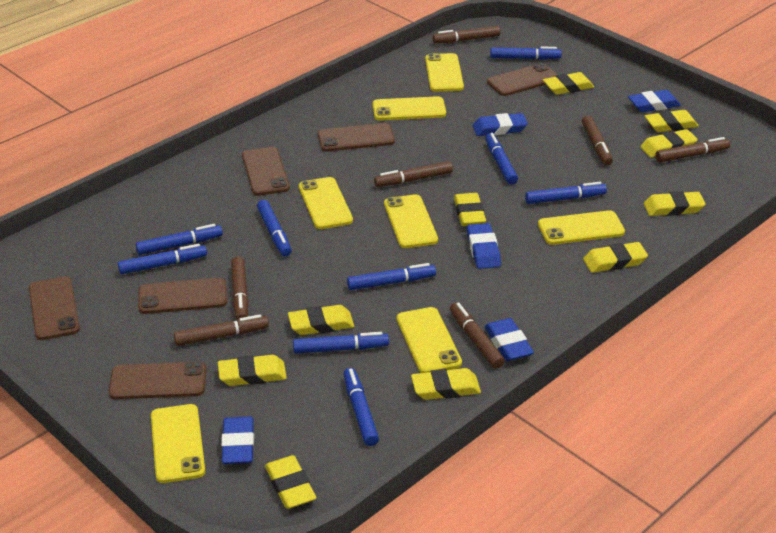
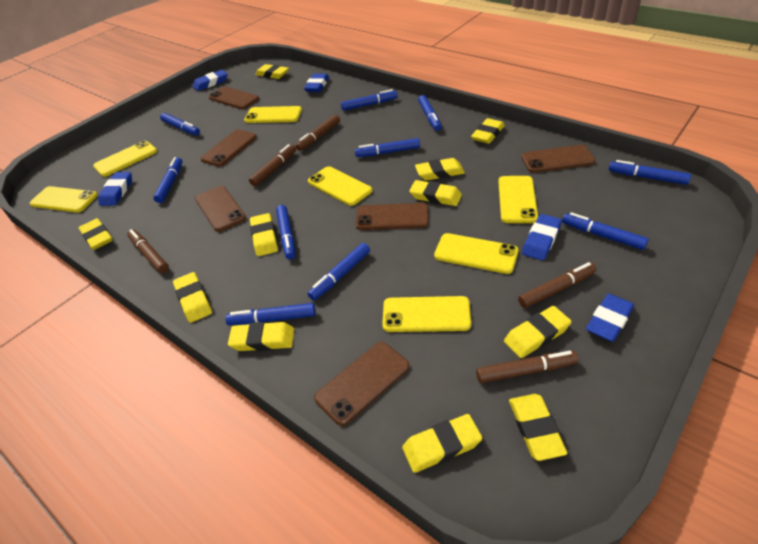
blue marker: [118,244,207,274] [136,224,223,255] [257,200,292,256] [293,332,389,354] [344,368,379,446] [347,263,436,290] [485,133,518,185] [490,47,561,60] [525,182,607,204] = 9 -> [153,157,182,203] [160,113,200,135] [225,303,315,325] [276,205,295,259] [307,243,370,300] [341,89,398,111] [355,138,420,157] [418,95,442,131] [562,212,649,250] [609,160,691,185] = 10
brown marker: [174,314,269,346] [231,257,248,320] [374,161,453,187] [433,26,500,44] [450,302,505,369] [582,115,613,166] [655,137,730,162] = 7 -> [127,229,169,273] [249,144,296,186] [296,115,340,151] [476,351,578,383] [518,262,597,308] = 5
yellow eraser: [218,355,287,386] [265,455,316,509] [288,305,354,335] [411,368,481,400] [454,193,486,226] [543,72,594,95] [583,242,648,273] [640,129,698,158] [644,191,706,216] [645,110,699,132] = 10 -> [79,218,113,250] [173,272,212,323] [228,322,294,351] [250,213,278,256] [255,64,289,79] [402,414,482,473] [409,180,462,206] [415,158,465,181] [471,118,505,144] [504,306,572,358] [509,394,567,461] = 11

